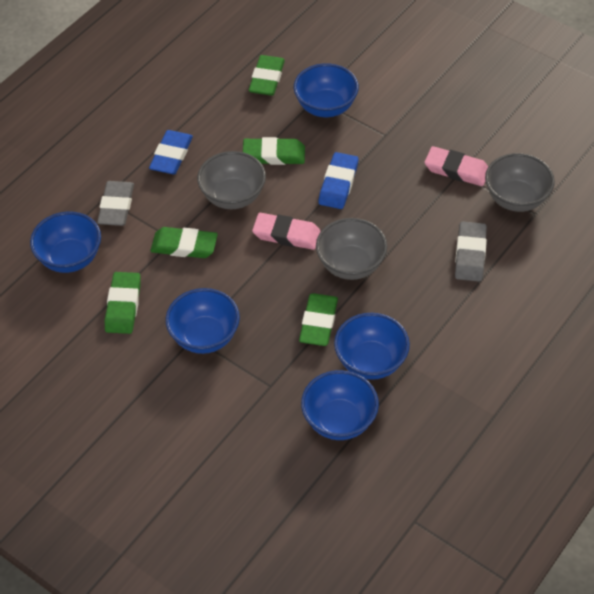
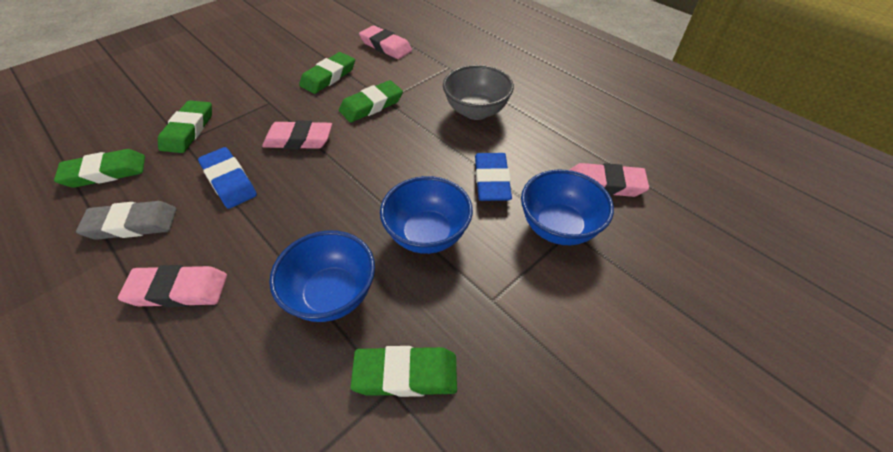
blue bowl: [30,212,101,273] [165,288,240,354] [294,63,359,117] [301,370,379,440] [334,313,410,380] = 5 -> [269,230,375,322] [380,176,473,254] [521,170,614,245] = 3
grey bowl: [197,151,266,209] [316,218,387,280] [485,153,555,212] = 3 -> [443,65,514,120] = 1
grey eraser: [97,181,134,226] [455,221,487,282] = 2 -> [76,201,176,240] = 1
pink eraser: [252,213,321,250] [424,146,488,186] = 2 -> [118,265,227,307] [262,120,332,149] [359,25,412,59] [569,163,649,197] = 4

